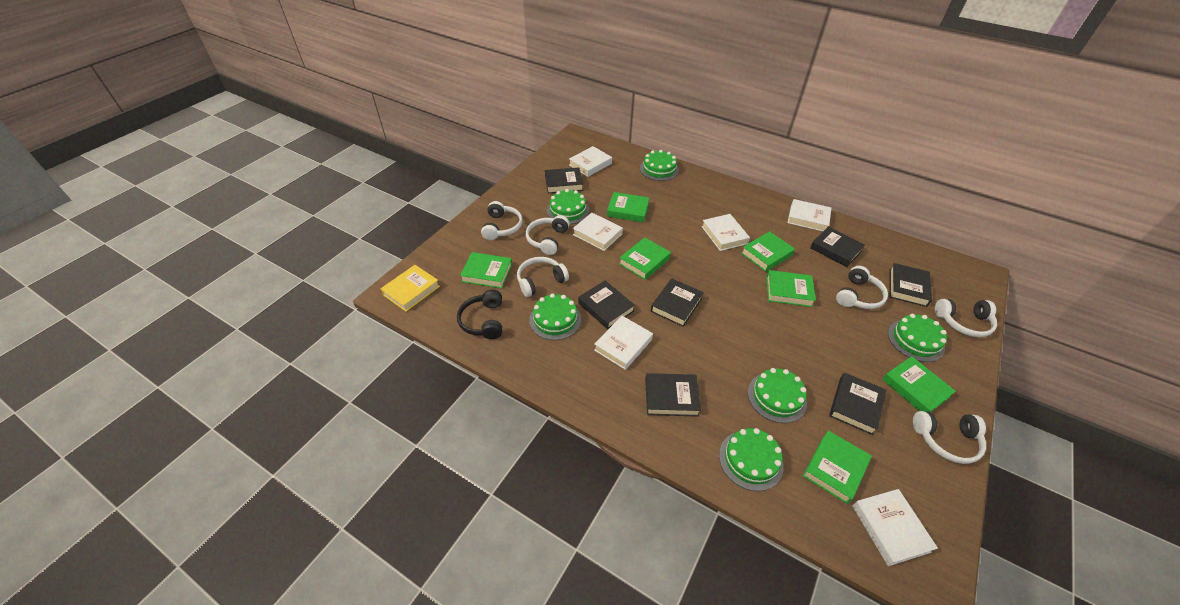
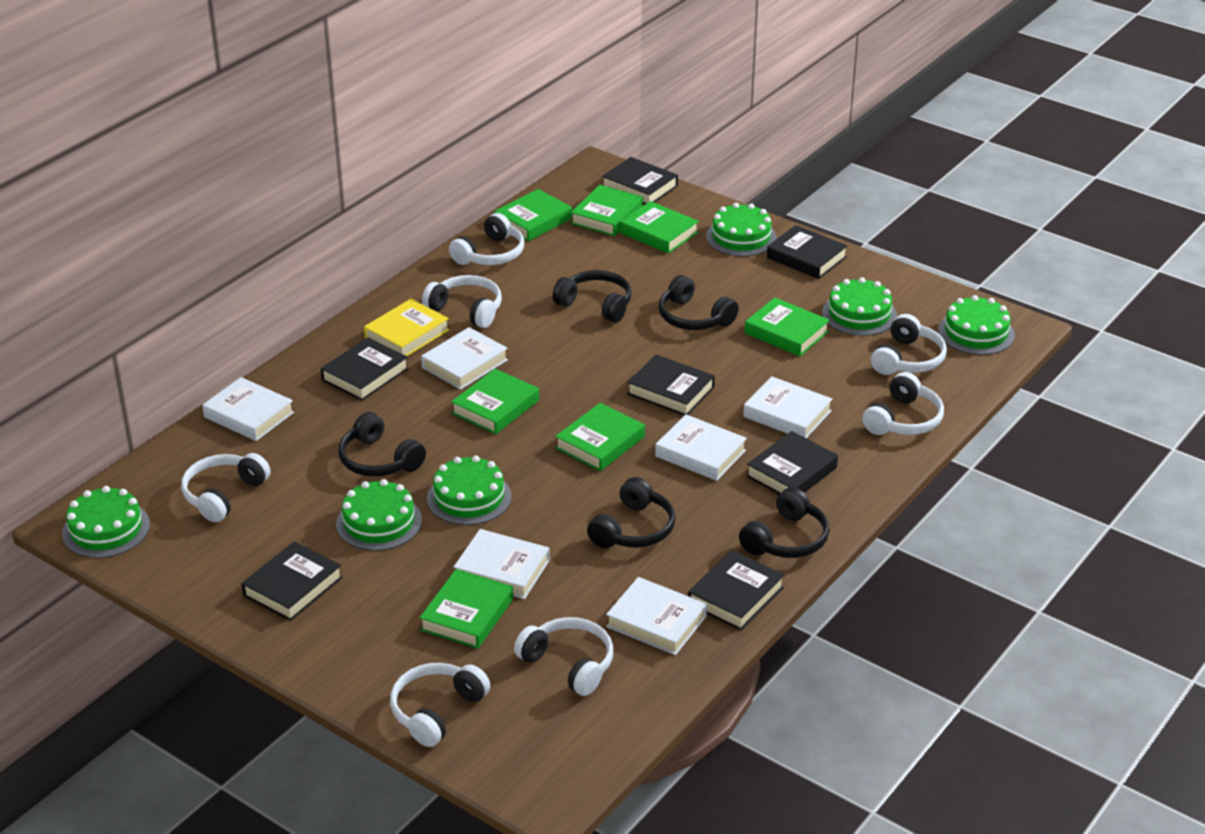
black headphones: [457,290,502,339] = 1 -> [338,412,426,477] [553,270,632,323] [587,477,676,548] [658,275,739,330] [739,487,829,558] = 5
white headphones: [481,201,523,240] [517,257,569,297] [526,215,570,255] [836,266,888,309] [913,411,986,464] [935,299,997,337] = 6 -> [181,453,271,522] [390,663,490,747] [422,275,502,328] [449,213,524,265] [514,617,614,696] [862,372,944,435] [871,314,947,375] = 7

